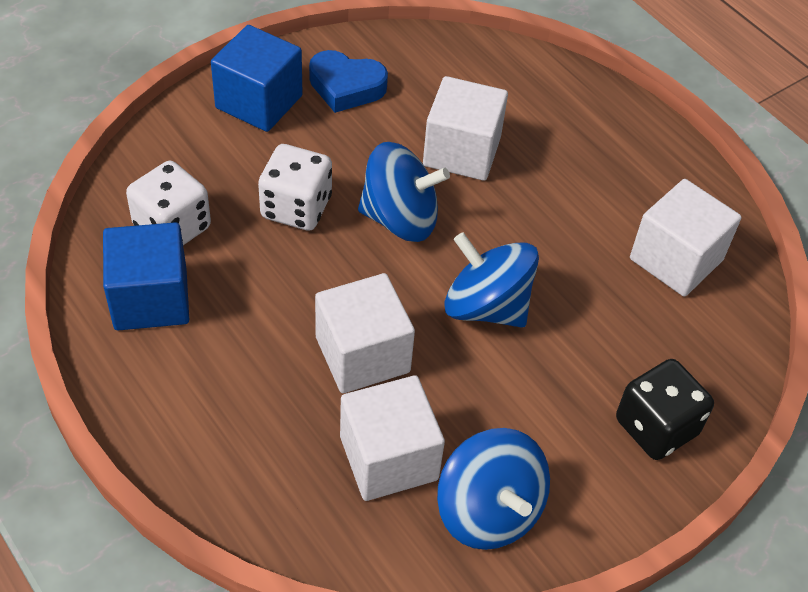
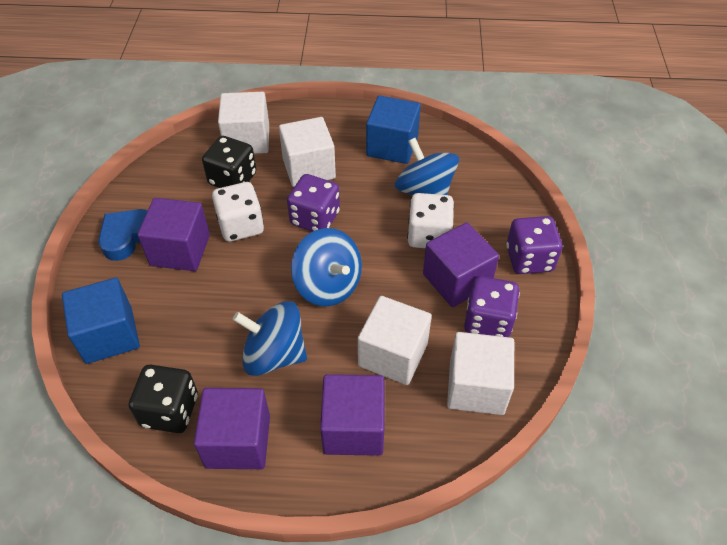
black dice: [616,359,714,460] = 1 -> [129,365,198,433] [202,136,256,188] = 2
purple cube: none = 0 -> [138,198,210,271] [194,388,270,469] [320,374,385,456] [423,222,499,307] = 4
purple dice: none = 0 -> [287,174,340,232] [464,276,520,337] [506,216,562,274] = 3

